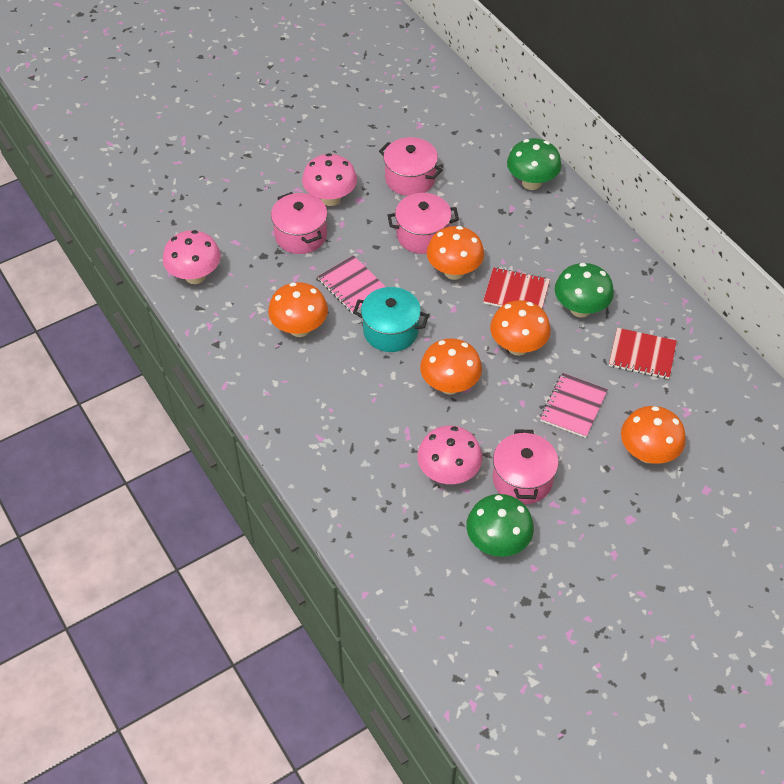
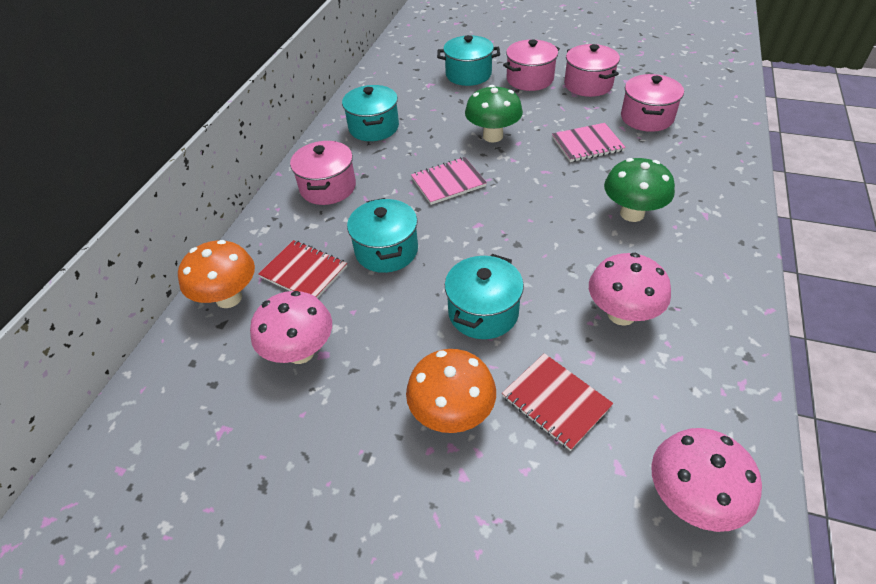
green mushroom: [466,494,534,557] [507,138,562,190] [555,263,614,318] = 3 -> [465,85,523,143] [604,158,675,222] = 2
orange mushroom: [268,282,328,337] [420,339,482,395] [427,226,484,280] [490,300,551,356] [621,406,686,464] = 5 -> [178,240,255,308] [406,349,496,433] = 2
turquoise pot: [353,287,429,352] = 1 -> [342,85,399,141] [347,198,418,273] [437,35,500,86] [445,254,524,339] = 4

